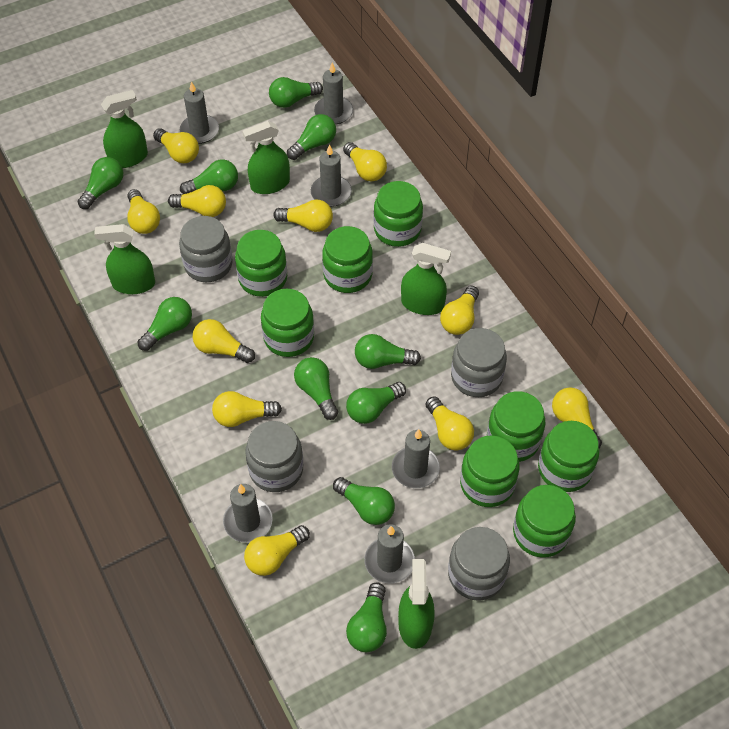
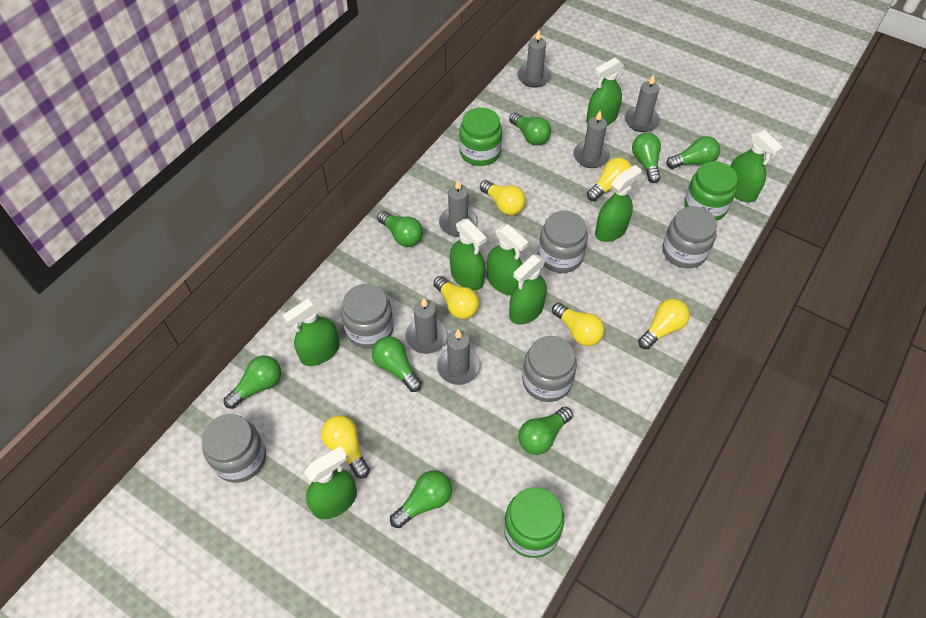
green jar: [235,230,287,297] [261,289,314,357] [322,226,373,293] [373,181,423,247] [460,435,520,507] [487,391,545,462] [513,485,576,558] [538,421,599,492] = 8 -> [459,108,502,166] [504,487,564,558] [684,161,738,221] = 3
green light bulb: [77,157,123,209] [137,297,192,351] [180,159,238,194] [269,77,323,108] [287,114,336,160] [294,357,338,420] [333,477,395,525] [346,382,406,424] [346,583,387,652] [355,334,421,369] = 10 -> [224,355,281,409] [372,336,422,392] [377,211,423,247] [390,470,452,528] [509,112,551,145] [518,407,573,455] [632,133,661,183] [666,136,720,169] = 8
green spray bottle: [94,224,155,294] [101,90,148,168] [242,121,290,194] [398,559,435,649] [401,243,451,315] = 5 -> [283,298,340,366] [304,446,357,519] [450,219,487,291] [487,224,529,296] [509,255,547,325] [586,58,624,126] [595,165,642,242] [730,130,783,202] = 8
grey jar: [179,216,233,282] [245,421,303,492] [448,527,510,600] [451,328,507,397] = 4 -> [202,414,266,483] [341,284,394,349] [522,336,577,402] [538,211,588,273] [663,206,717,268] = 5
yellow light bulb: [127,189,160,234] [153,129,199,163] [168,185,226,217] [193,319,255,363] [212,391,282,427] [244,525,310,576] [273,200,333,232] [343,142,387,181] [425,396,474,451] [440,286,479,335] [552,387,602,448] = 11 -> [321,415,370,479] [433,276,479,319] [480,180,526,215] [552,303,605,346] [587,158,632,201] [638,299,690,349] = 6

